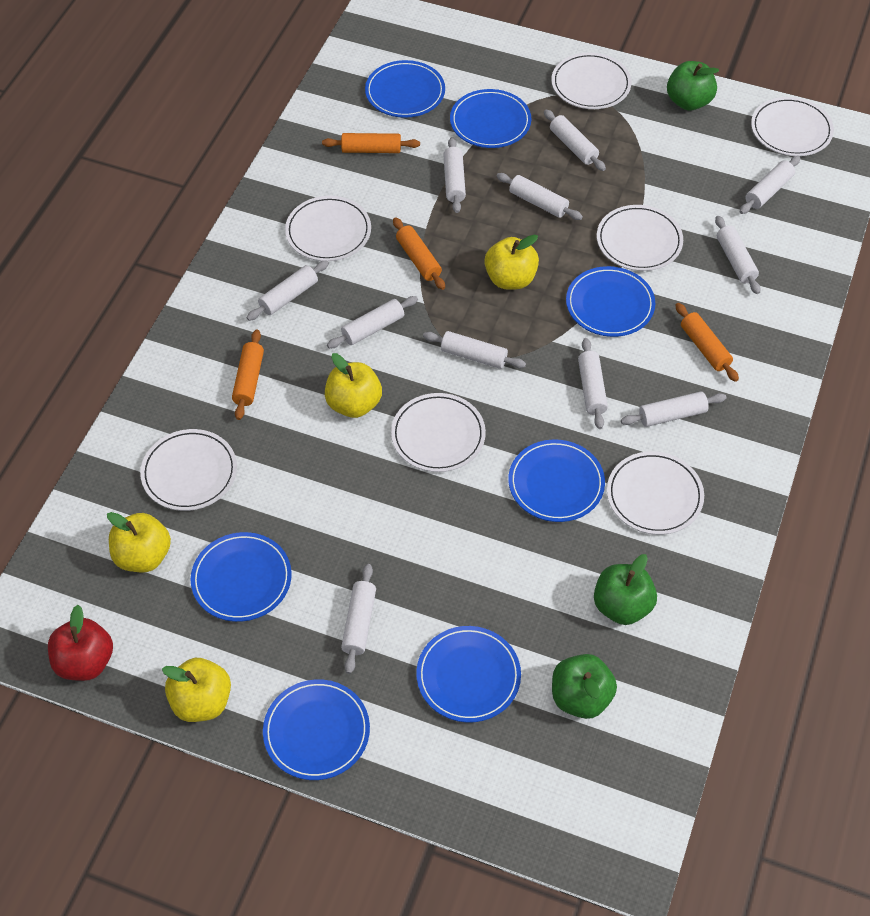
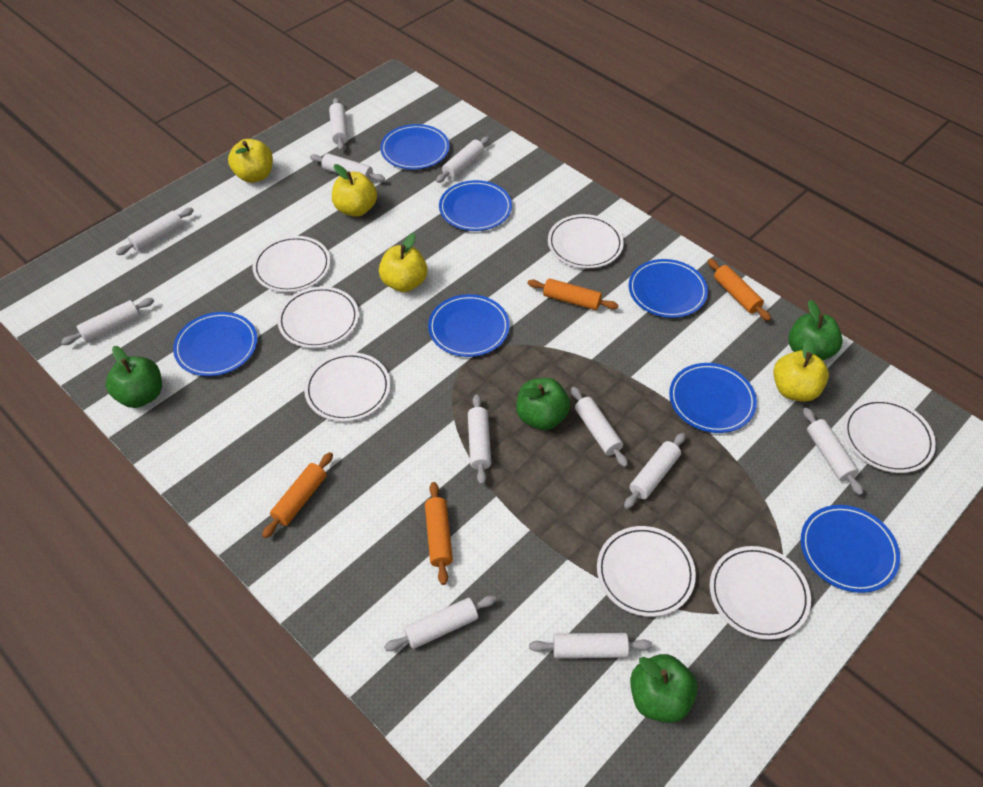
green apple: [552,654,617,719] [594,554,657,625] [667,61,719,111] = 3 -> [106,346,162,408] [516,378,571,430] [630,654,698,723] [788,300,843,361] = 4
red apple: [48,605,113,681] = 1 -> none = 0

